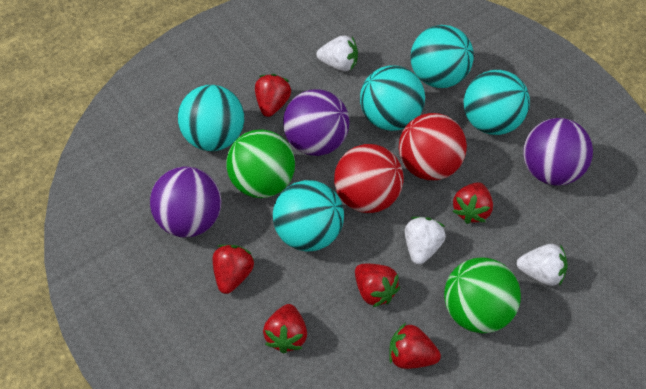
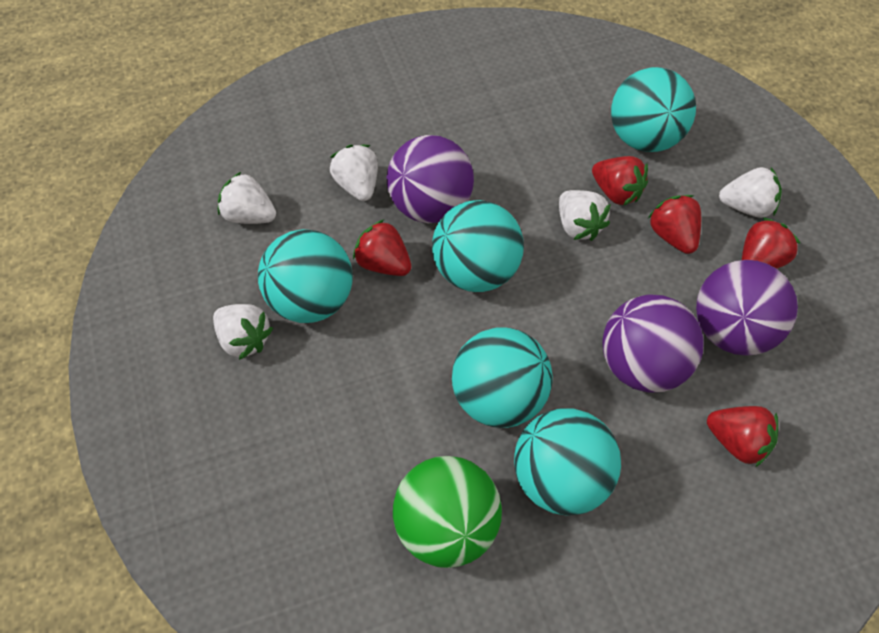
green ball: [226,129,295,198] [444,258,521,334] = 2 -> [393,456,502,568] = 1
red ball: [334,144,404,213] [399,113,467,180] = 2 -> none = 0
red strawberry: [213,245,254,294] [255,74,291,117] [263,304,307,354] [355,264,400,307] [389,323,441,369] [452,182,493,224] = 6 -> [353,220,411,276] [592,156,648,206] [648,195,701,254] [707,406,778,467] [742,217,800,269] = 5
white strawberry: [317,36,358,71] [405,217,446,265] [517,244,568,286] = 3 -> [213,304,273,360] [218,172,276,224] [330,145,378,201] [559,190,610,241] [719,167,782,218] = 5

